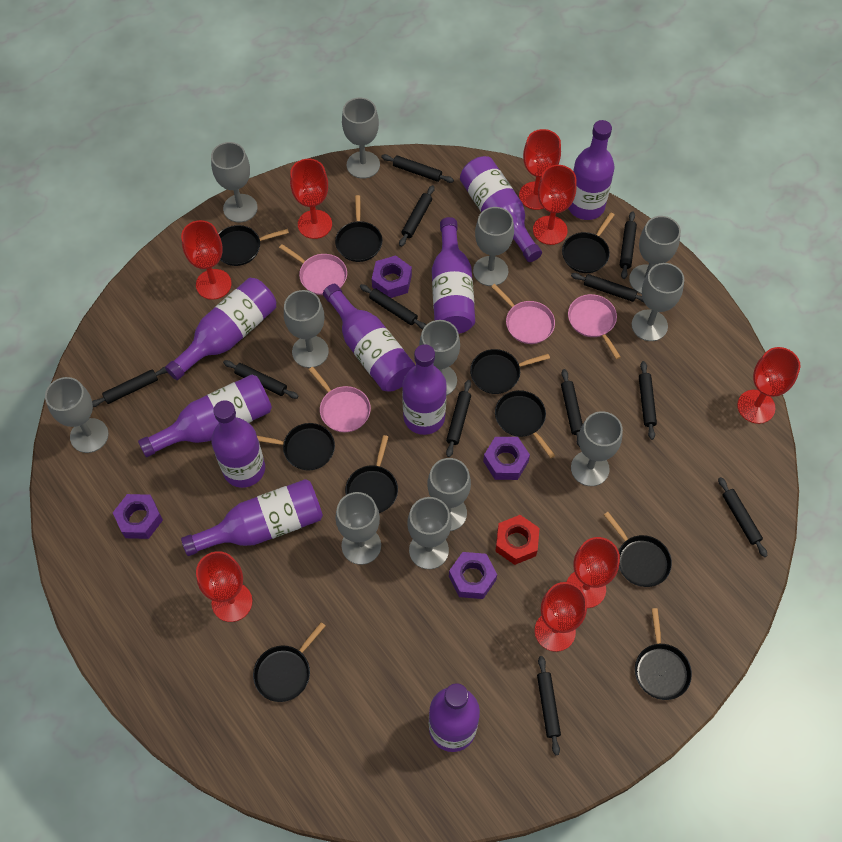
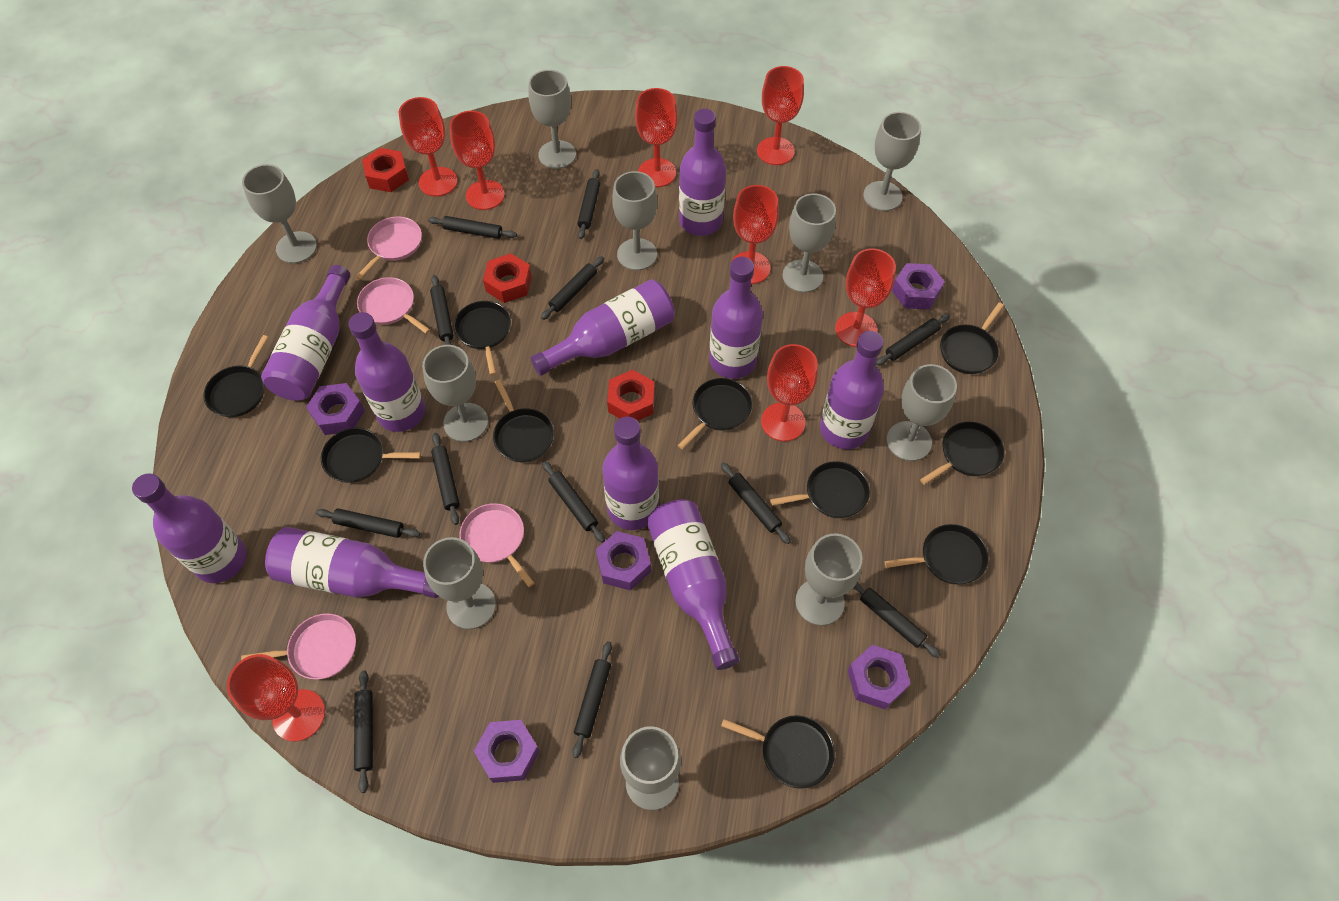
grey goblet: [45,377,109,453] [211,142,258,223] [284,290,329,368] [335,492,381,565] [342,98,380,179] [407,497,452,569] [419,320,460,395] [427,458,471,531] [473,207,514,286] [571,411,623,486] [629,216,681,294] [632,263,684,341] = 12 -> [242,164,317,263] [422,345,488,442] [423,537,496,629] [528,70,576,169] [612,171,657,271] [620,726,681,810] [782,193,836,293] [795,533,862,626] [863,112,921,211] [887,364,957,461] = 10
purple nut: [113,494,163,539] [372,255,412,298] [449,552,497,599] [483,437,530,480] = 4 -> [306,383,365,435] [474,720,540,783] [596,531,651,591] [847,645,911,709] [892,263,945,310] = 5
red nut: [495,515,540,565] = 1 -> [362,148,409,192] [483,253,532,303] [607,370,655,421] = 3

